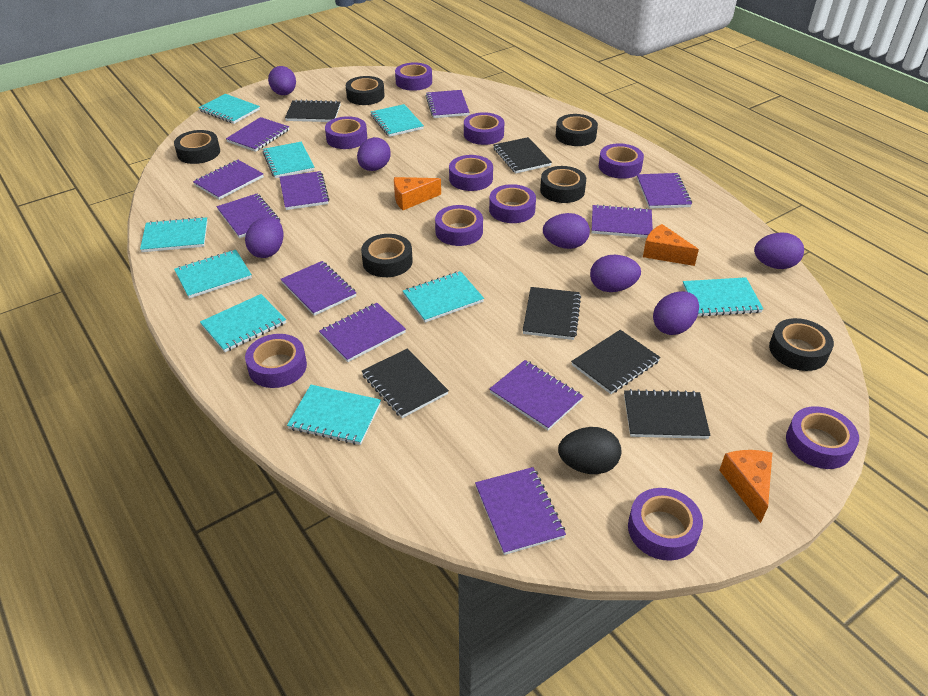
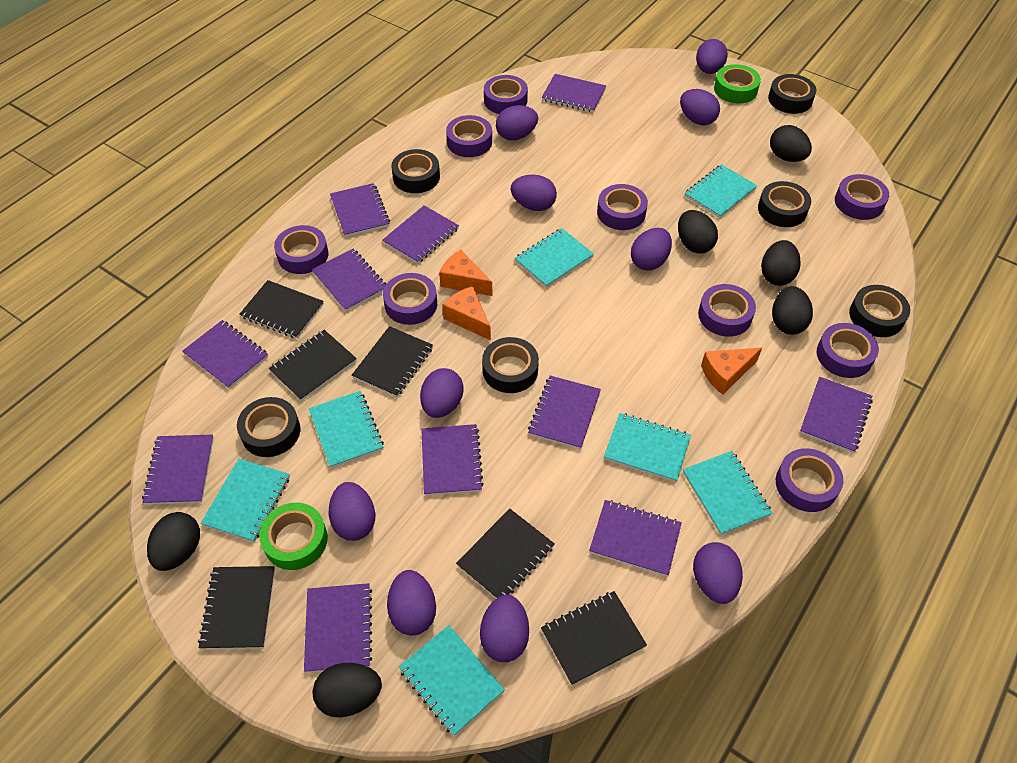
black egg: [558,427,621,474] = 1 -> [147,512,200,571] [313,663,382,717] [678,210,718,253] [761,240,801,286] [770,125,812,162] [772,286,813,335] = 6
green tape: none = 0 -> [259,503,328,570] [714,64,761,103] = 2
purple egg: [245,217,283,258] [268,66,296,95] [357,137,391,171] [543,213,590,249] [590,255,641,292] [653,291,699,335] [754,232,804,269] = 7 -> [329,482,375,541] [387,570,436,636] [420,368,464,418] [480,595,529,662] [496,105,538,140] [511,175,557,211] [631,228,672,271] [680,89,720,125] [693,542,743,604] [696,39,728,74] = 10
purple tape: [245,334,307,388] [325,116,367,149] [395,62,432,91] [435,205,483,246] [449,155,493,191] [464,112,504,145] [489,184,536,223] [599,143,644,179] [628,488,703,561] [786,406,859,469] = 10 -> [274,225,329,274] [383,273,437,325] [446,115,492,157] [484,75,528,114] [597,184,648,230] [698,284,756,337] [776,448,843,512] [817,323,879,378] [835,174,889,220] = 9
turquoise notebook: [140,217,208,252] [174,250,252,299] [198,94,260,124] [200,294,286,352] [262,142,314,178] [287,385,381,445] [371,104,424,137] [403,271,484,323] [683,277,763,317] = 9 -> [201,459,290,542] [309,391,384,468] [399,625,505,736] [515,228,594,288] [604,413,691,482] [683,451,772,535] [684,164,757,218] = 7

